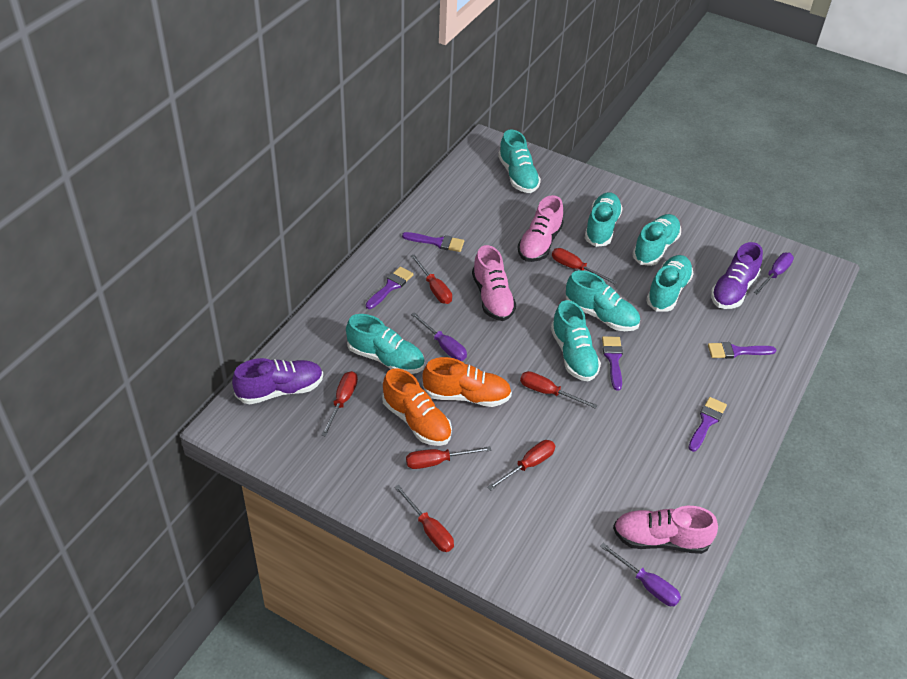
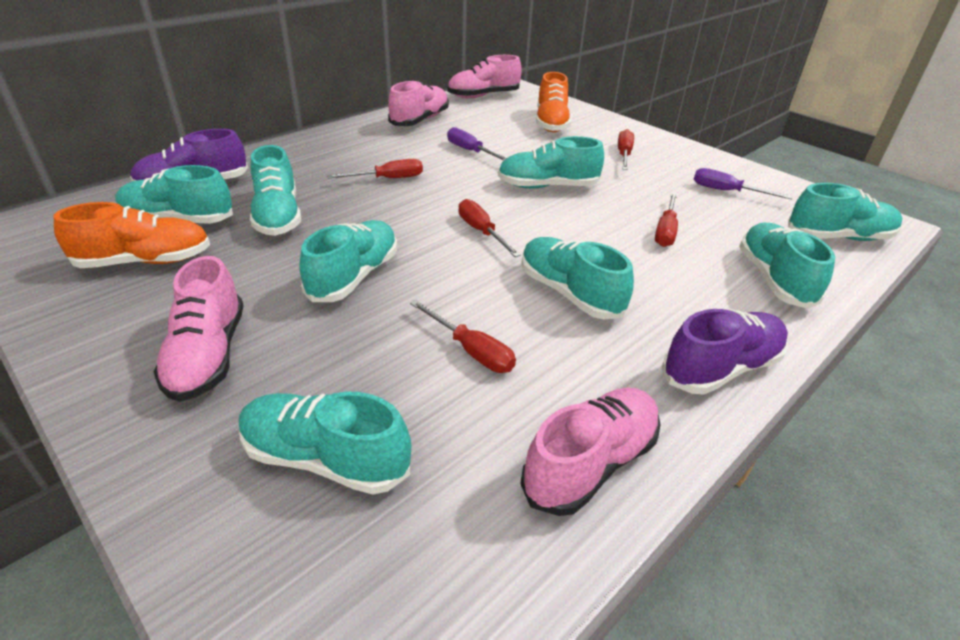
pink shoe: [472,245,516,321] [518,195,564,262] [613,506,718,554] = 3 -> [154,256,244,402] [388,80,449,126] [447,55,522,99] [520,388,661,516] = 4
purple brush: [366,267,414,309] [402,232,464,252] [602,336,623,391] [688,397,727,452] [708,342,776,359] = 5 -> none = 0
purple screwdriver: [411,312,467,361] [600,543,681,606] [754,252,794,295] = 3 -> [447,127,506,161] [694,168,793,199] = 2
red screwdriver: [321,371,358,437] [394,485,454,552] [406,446,491,469] [411,255,452,304] [487,440,555,491] [520,371,598,409] [552,248,617,285] = 7 -> [327,159,423,179] [410,300,516,373] [458,199,521,257] [618,129,634,170] [655,193,678,247] = 5
turquoise shoe: [346,314,425,374] [498,130,541,193] [551,300,601,382] [566,270,640,331] [585,192,623,247] [632,214,681,266] [646,255,694,312] = 7 -> [115,165,233,224] [239,392,411,495] [250,145,301,236] [299,220,397,302] [498,136,604,188] [521,237,634,319] [739,223,835,309] [788,183,903,241] = 8

